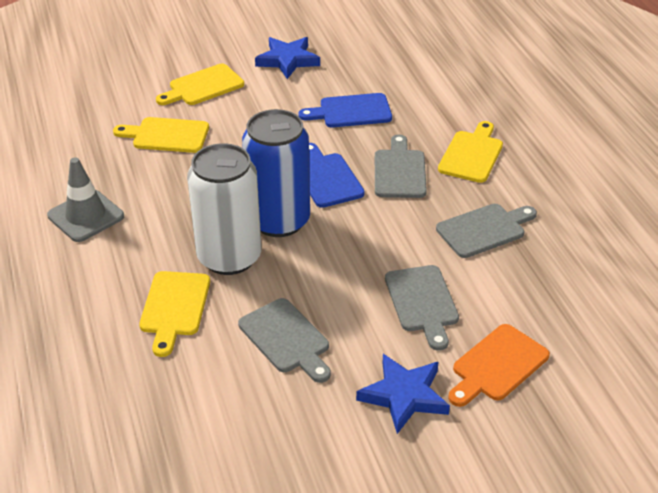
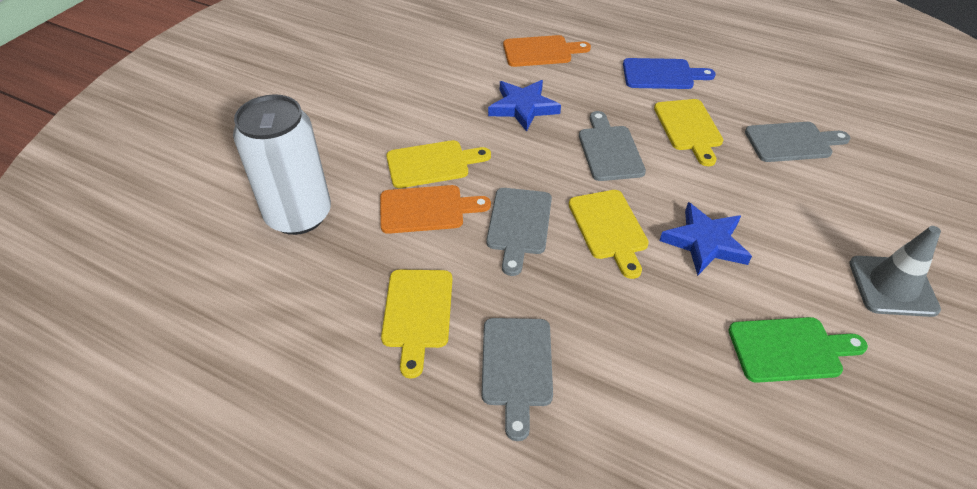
blue can: [242,109,310,237] = 1 -> none = 0
blue cutting board: [299,93,392,127] [309,143,365,208] = 2 -> [623,58,716,89] = 1
green cutting board: none = 0 -> [728,317,868,383] = 1
orange cutting board: [448,324,550,407] = 1 -> [380,185,491,234] [503,35,591,67] = 2

